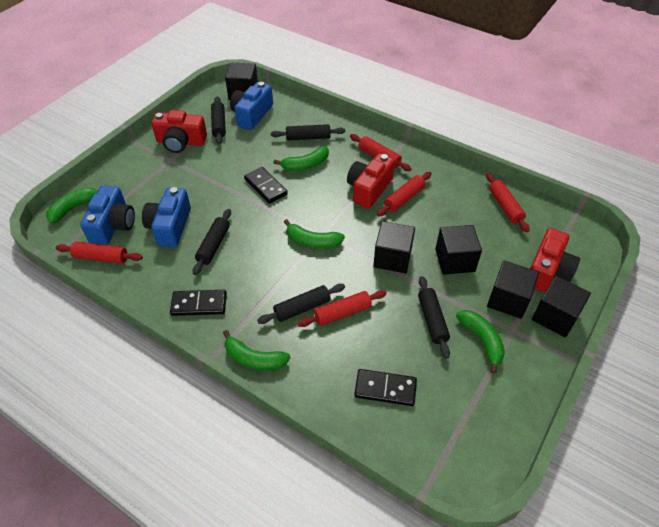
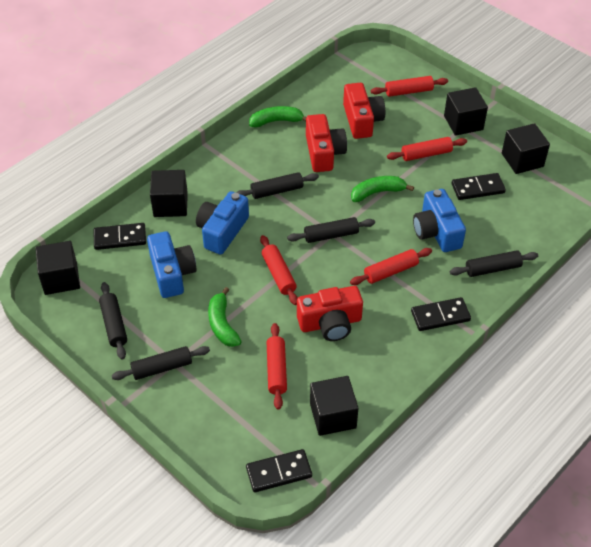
black domino: [170,290,227,316] [244,167,288,204] [354,369,417,406] = 3 -> [93,223,146,250] [246,449,312,492] [411,297,471,331] [452,173,506,200] = 4
green banana: [46,187,98,224] [223,330,291,371] [273,146,329,171] [284,219,345,249] [456,310,505,374] = 5 -> [208,287,242,347] [249,106,306,128] [351,176,414,202] = 3

